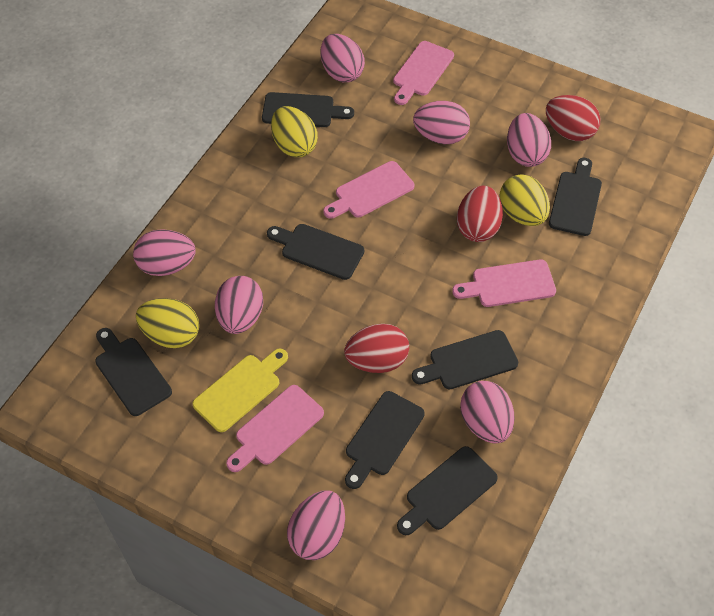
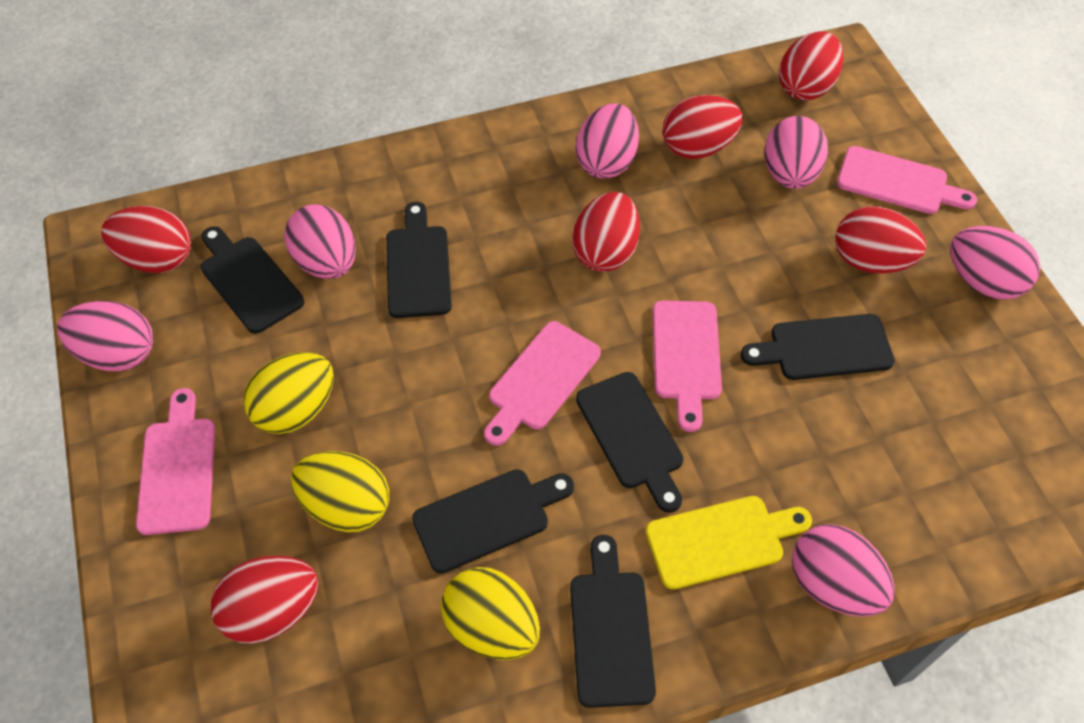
black cutting board: [95,328,172,416] [262,92,354,127] [267,224,364,280] [345,391,425,489] [397,446,498,535] [412,330,518,389] [549,158,602,236] = 7 -> [201,226,304,334] [386,202,452,318] [412,469,574,574] [570,535,656,708] [576,372,683,513] [741,314,895,380] = 6
pink egg: [133,229,196,276] [215,276,263,334] [287,490,345,560] [320,34,365,82] [413,101,470,144] [460,381,515,444] [507,113,551,167] = 7 -> [57,301,153,371] [284,204,356,279] [576,103,639,179] [764,116,828,189] [792,524,895,617] [950,226,1040,300] = 6
red egg: [344,324,409,373] [457,186,503,242] [546,95,600,141] = 3 -> [101,206,191,273] [211,556,318,644] [572,192,640,272] [663,95,743,159] [779,31,844,101] [835,206,926,274] = 6

